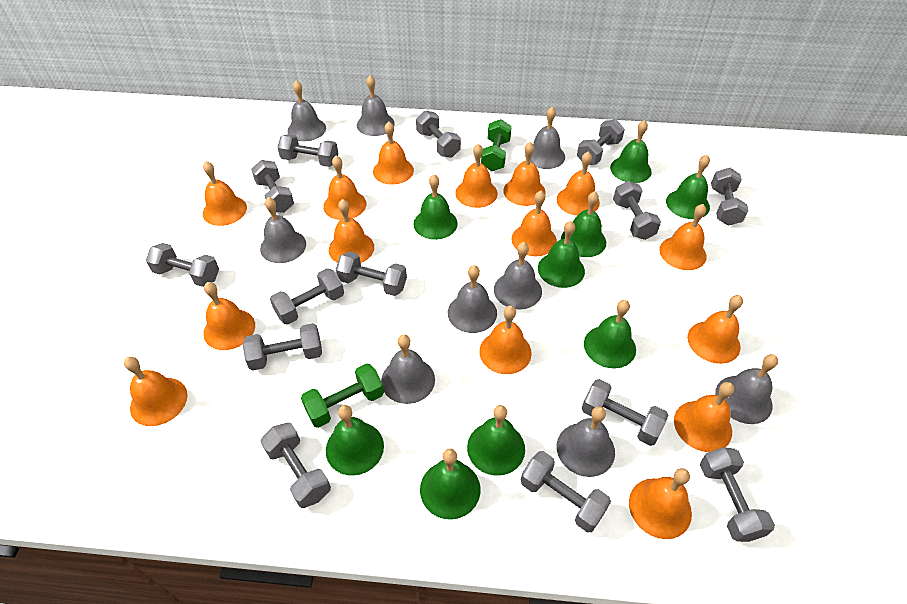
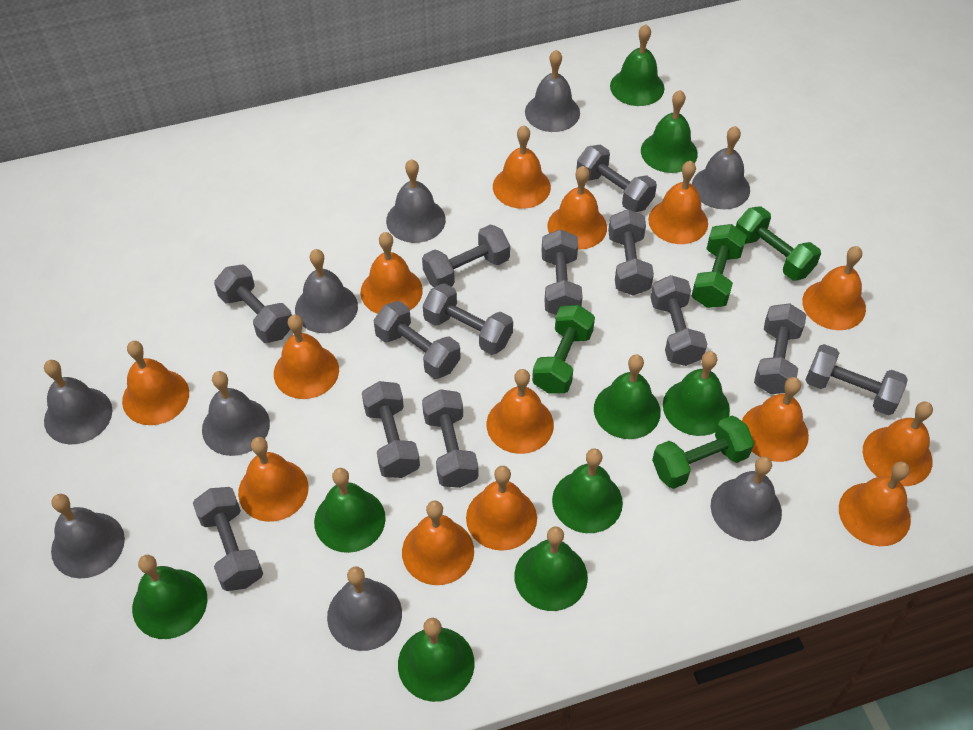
green dumbbell: [301,363,384,428] [481,119,512,171] = 2 -> [532,305,595,394] [652,416,754,489] [692,224,747,308] [736,206,821,281] = 4
grey dumbbell: [146,243,219,287] [243,323,322,371] [251,160,294,213] [260,423,331,508] [270,268,344,324] [277,134,338,167] [336,251,407,296] [416,110,461,158] [521,451,611,532] [577,119,625,165] [582,379,668,446] [613,181,661,240] [700,447,775,542] [711,168,749,226] = 14 -> [193,487,263,591] [214,265,292,343] [362,381,420,478] [374,301,461,379] [422,225,510,287] [422,389,478,488] [423,283,513,355] [542,229,583,315] [576,144,657,212] [608,209,654,296] [650,275,707,366] [754,303,806,394] [805,344,908,415] = 13
orange bell: [124,356,187,426] [203,161,247,226] [204,282,255,350] [323,156,366,220] [329,199,374,263] [373,121,414,185] [455,144,498,208] [479,305,532,374] [503,142,546,206] [511,191,557,256] [557,151,600,216] [629,468,692,539] [659,204,706,270] [674,382,734,452] [687,295,743,364] = 15 -> [122,341,189,425] [238,437,309,522] [274,315,339,399] [360,232,423,314] [402,500,474,585] [466,466,537,551] [486,369,554,454] [493,125,551,209] [548,166,607,250] [648,161,708,244] [742,377,809,462] [802,246,866,330] [839,461,911,546] [863,401,933,486] = 14

